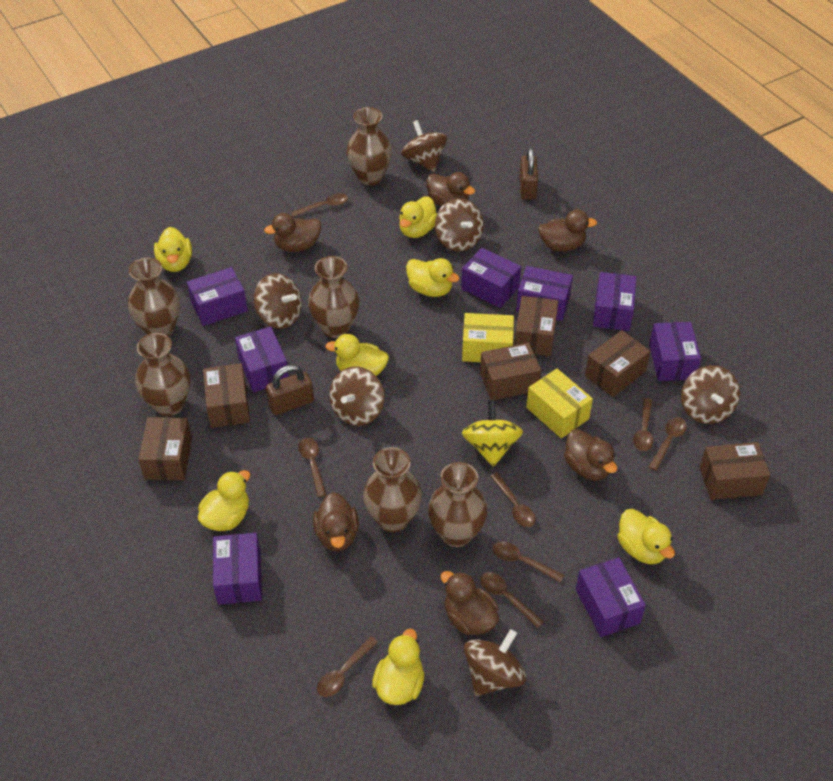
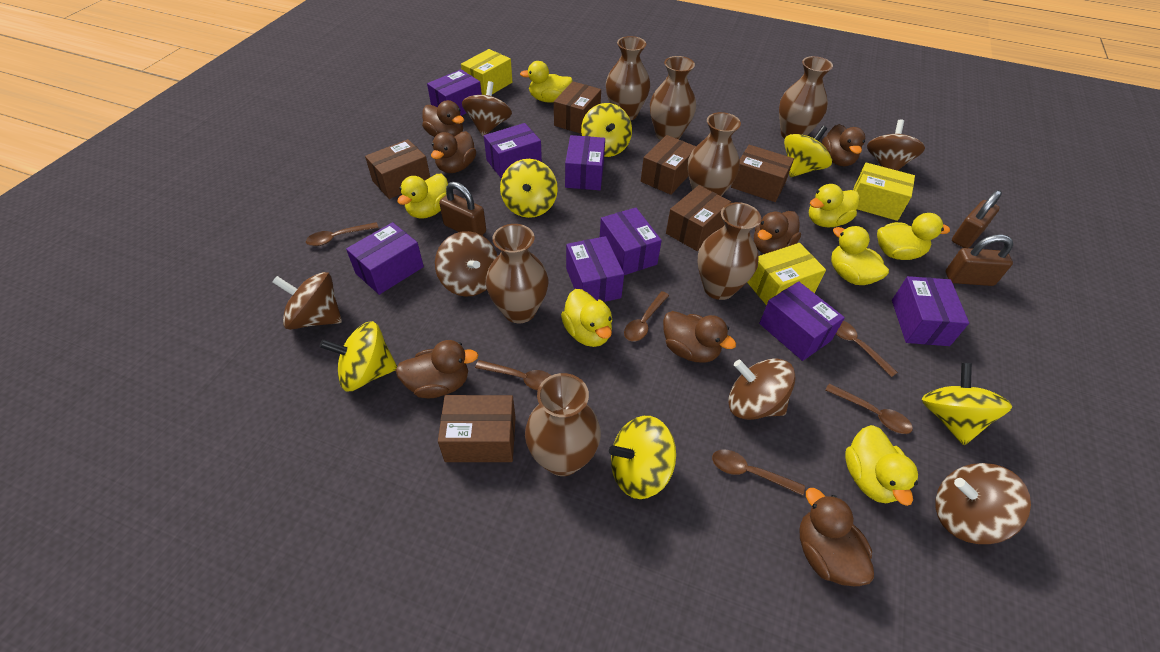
brown duck: [264,213,321,252] [313,492,359,551] [427,172,475,207] [441,571,499,635] [538,210,597,251] [564,429,617,481] = 6 -> [395,340,478,398] [422,100,464,137] [431,131,476,173] [663,311,736,363] [754,211,801,254] [800,488,874,586] [822,124,865,166] = 7
brown padlock: [266,365,314,415] [519,147,538,200] = 2 -> [439,182,486,235] [946,234,1013,286] [952,190,1002,248] = 3
brown spoon: [291,193,348,217] [299,438,327,497] [317,636,378,697] [480,572,544,628] [491,472,536,527] [492,541,564,583] [633,398,653,451] [649,417,687,471] = 8 -> [306,222,379,246] [475,360,552,390] [624,291,669,342] [712,450,805,496] [825,383,913,434] [836,320,898,377] = 6
brown vase: [128,258,180,337] [135,333,190,416] [308,256,360,338] [346,107,392,185] [363,447,422,532] [428,462,488,547] = 6 -> [486,224,548,323] [525,373,601,476] [606,36,650,121] [650,56,696,140] [688,112,741,196] [698,202,761,300] [779,56,833,139] = 7
yellow box: [462,313,514,362] [526,369,593,438] = 2 -> [461,49,512,95] [747,243,826,306] [853,163,915,221] = 3
yellow spinning top: [462,400,523,467] = 1 -> [319,321,397,392] [500,159,558,218] [581,103,632,157] [609,416,676,499] [784,126,832,177] [922,363,1012,445] = 6

